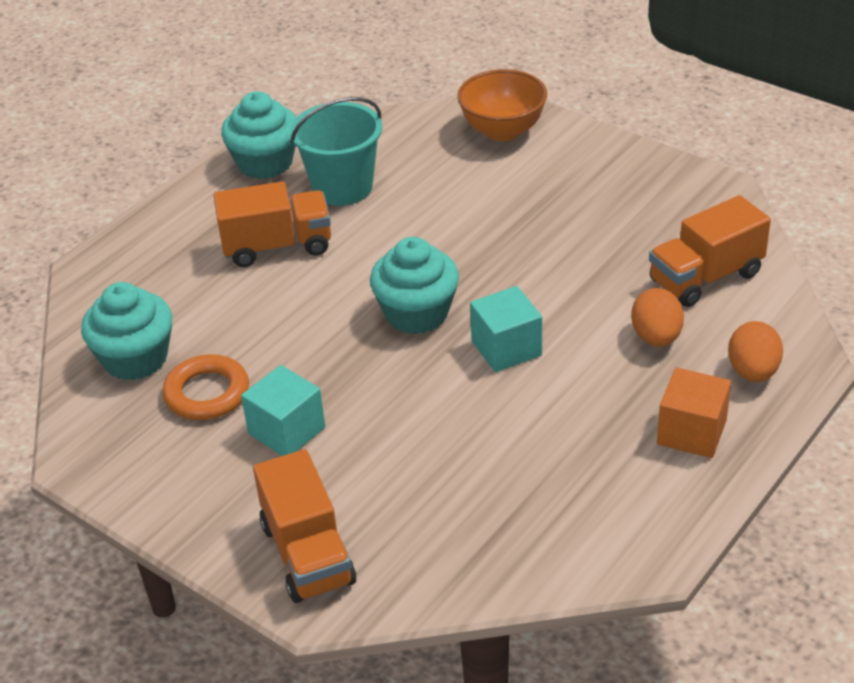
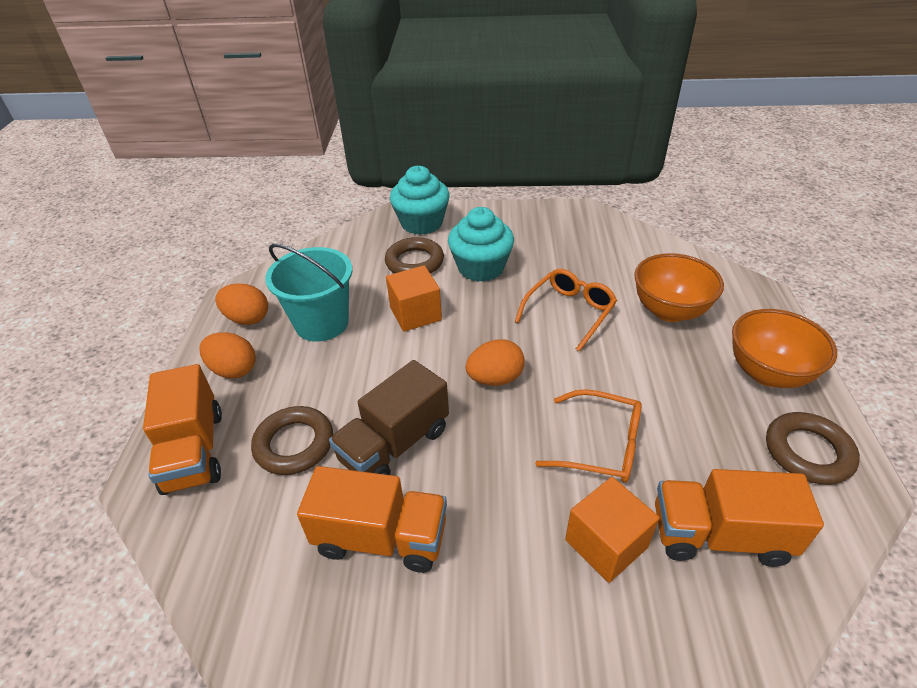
brown ring: none = 0 -> [251,406,333,475] [385,237,444,274] [766,412,860,485] = 3
brown truck: none = 0 -> [329,360,449,475] = 1
orange bowl: [457,69,547,141] = 1 -> [634,253,724,322] [732,309,837,388] = 2
orange cube: [657,368,731,458] = 1 -> [386,265,442,332] [565,477,659,583] = 2
orange egg: [631,288,684,347] [728,321,783,382] = 2 -> [199,332,256,379] [215,283,268,325] [466,339,525,386] = 3
orange glasses: none = 0 -> [515,269,617,352] [535,389,641,483] = 2
orange ring: [163,354,249,420] = 1 -> none = 0
turquoise cube: [241,365,325,456] [470,286,542,372] = 2 -> none = 0
turquoise cupcake: [81,282,172,381] [221,91,296,179] [370,237,459,334] = 3 -> [390,166,450,235] [448,207,514,282] = 2

